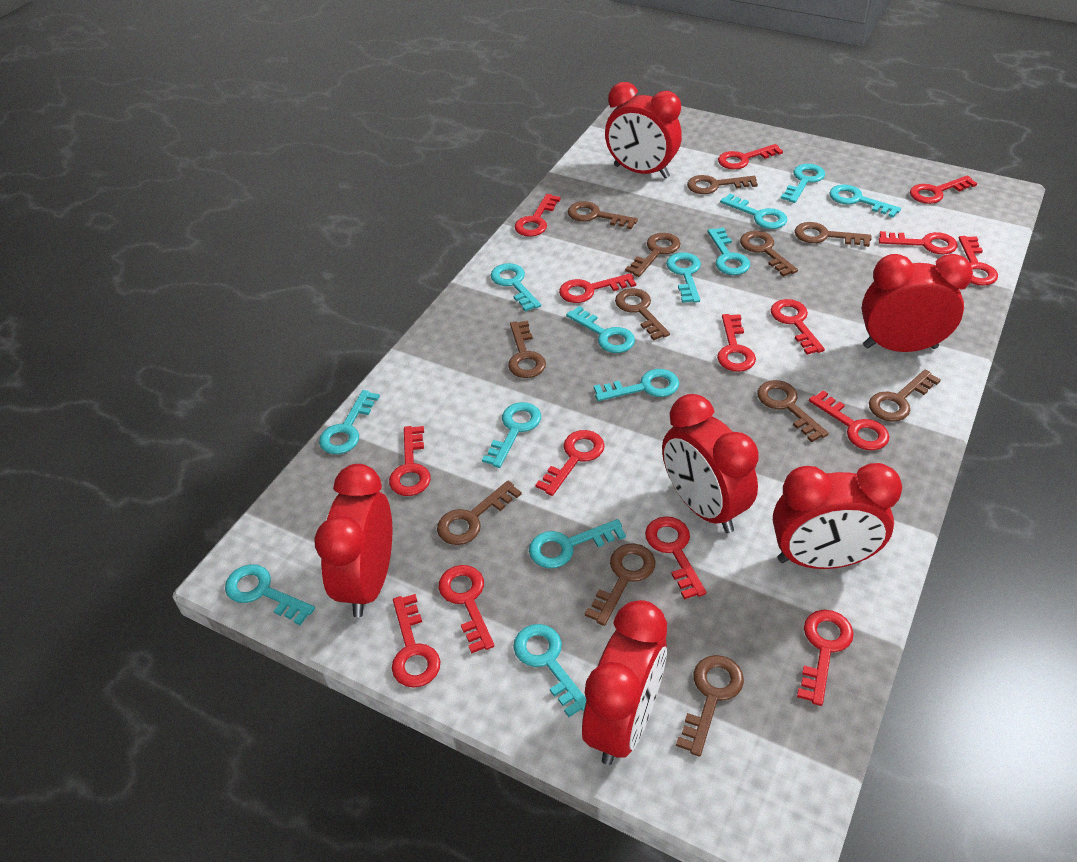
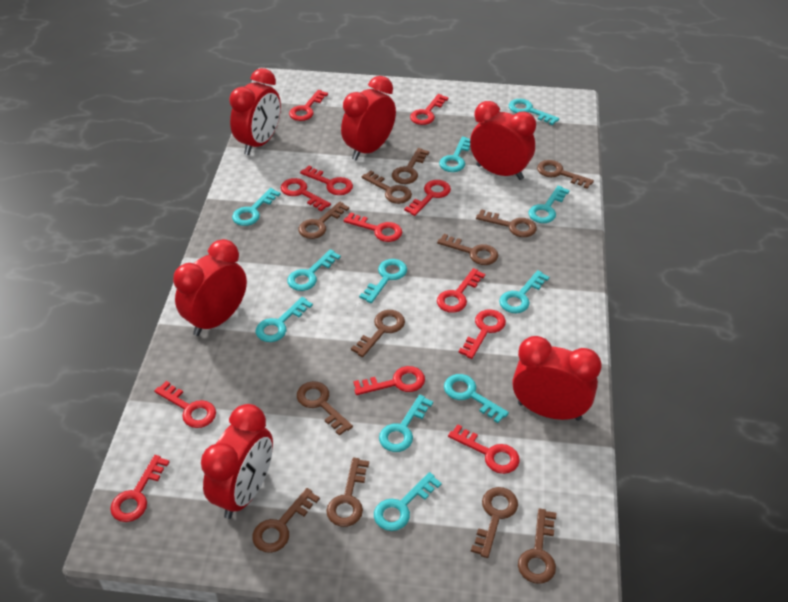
red key: [389,426,431,496] [392,594,441,688] [439,565,494,654] [515,194,561,237] [536,430,605,496] [559,273,636,303] [645,516,706,600] [717,314,756,372] [718,144,783,169] [771,299,825,355] [797,610,854,706] [809,391,889,450] [879,231,958,255] [910,175,977,204] [959,236,998,286] = 15 -> [110,455,169,522] [154,381,216,428] [281,178,331,211] [289,90,328,121] [300,165,353,195] [343,212,402,242] [353,366,425,395] [404,180,451,216] [410,94,448,125] [437,268,485,313] [448,424,520,474] [459,309,506,359] = 12
turquoise key: [225,564,315,625] [319,390,380,454] [482,402,541,468] [490,263,541,312] [513,624,586,717] [529,519,626,568] [566,306,635,353] [594,369,679,401] [666,253,701,303] [707,227,750,275] [720,194,787,229] [780,164,825,203] [829,184,901,218] = 13 -> [232,188,281,226] [256,297,313,342] [287,249,341,291] [359,259,407,303] [374,472,442,531] [379,395,433,452] [439,137,470,172] [444,374,509,423] [499,270,549,313] [509,99,559,125] [528,186,569,223] = 11

